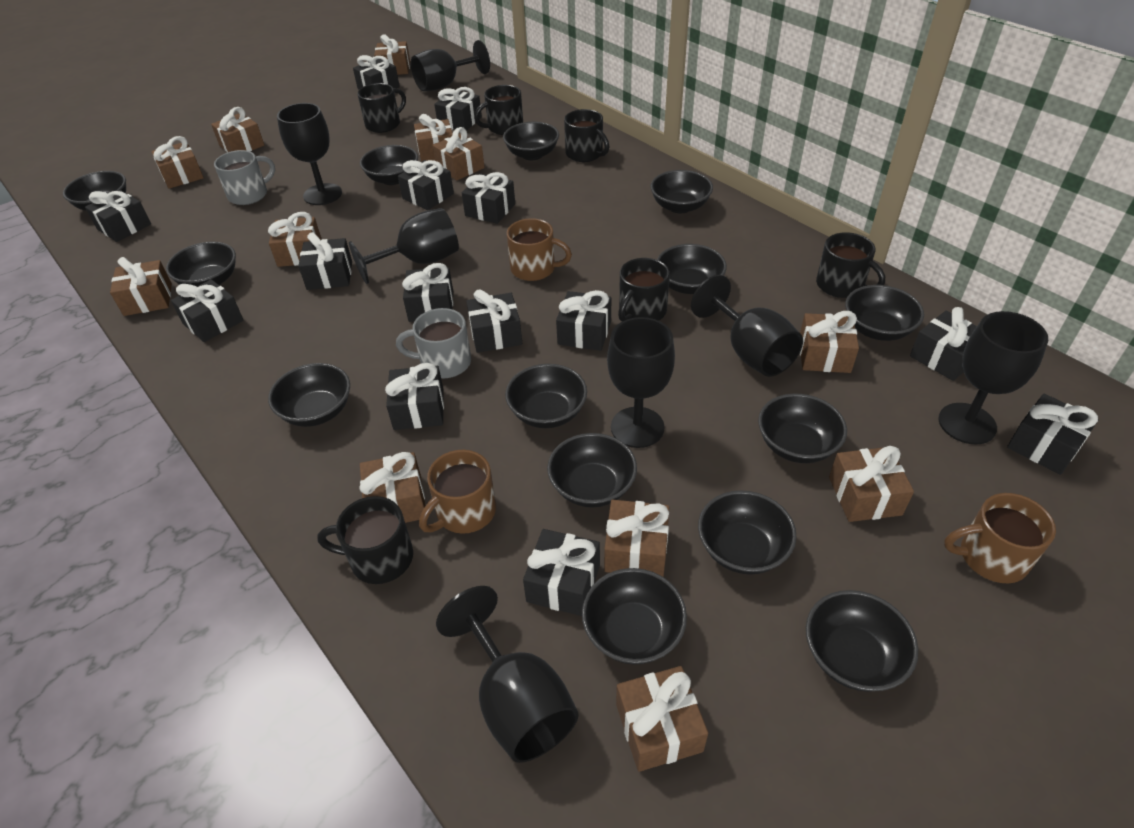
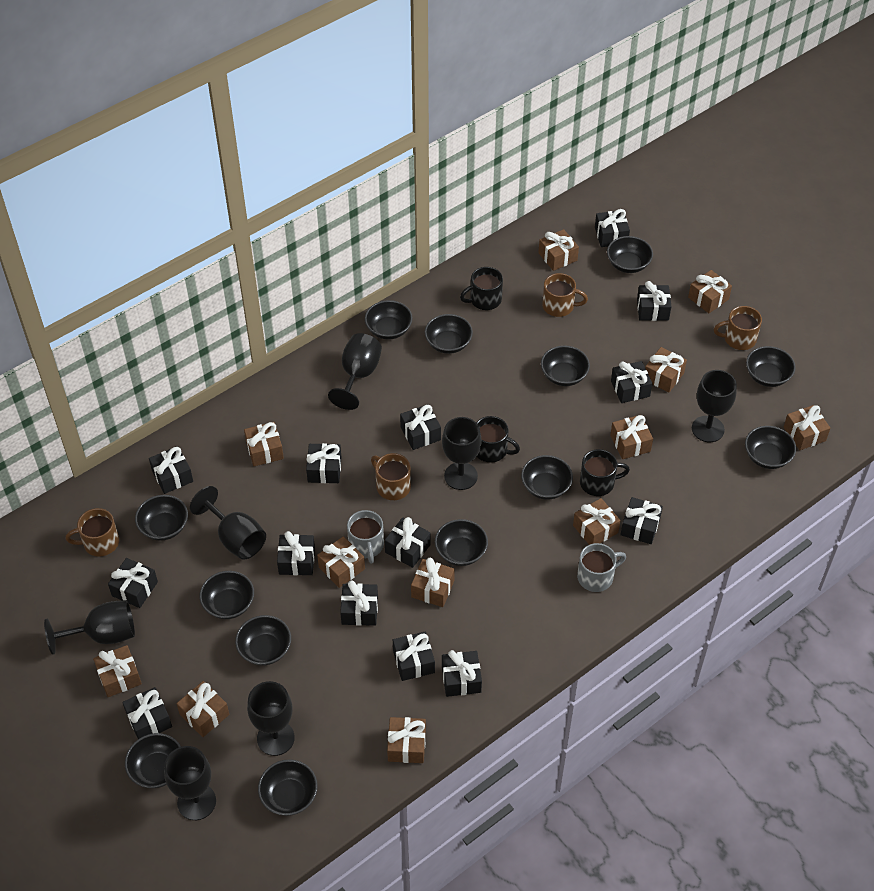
black bowl: [63,171,126,211] [166,242,236,286] [268,363,350,427] [360,145,418,185] [503,122,559,160] [505,364,587,428] [547,433,637,508] [582,568,687,664] [650,170,713,213] [657,244,727,294] [698,490,797,574] [758,393,847,463] [806,590,918,692] [845,285,924,341] = 14 -> [125,733,181,788] [135,495,188,541] [199,571,254,619] [235,615,291,666] [258,759,318,816] [365,300,413,340] [425,314,473,354] [435,519,488,566] [521,455,573,500] [541,346,590,386] [607,236,653,273] [745,426,796,469] [746,346,796,387] = 13
black mug: [317,496,413,584] [357,83,406,133] [474,85,523,135] [564,109,610,162] [618,258,670,321] [816,232,885,298] = 6 -> [460,267,503,310] [477,416,520,462] [580,449,630,496] = 3
brown mug: [419,450,496,534] [507,218,572,281] [944,493,1056,583] = 3 -> [65,508,119,557] [371,453,411,500] [542,273,588,317] [714,306,762,350] = 4

